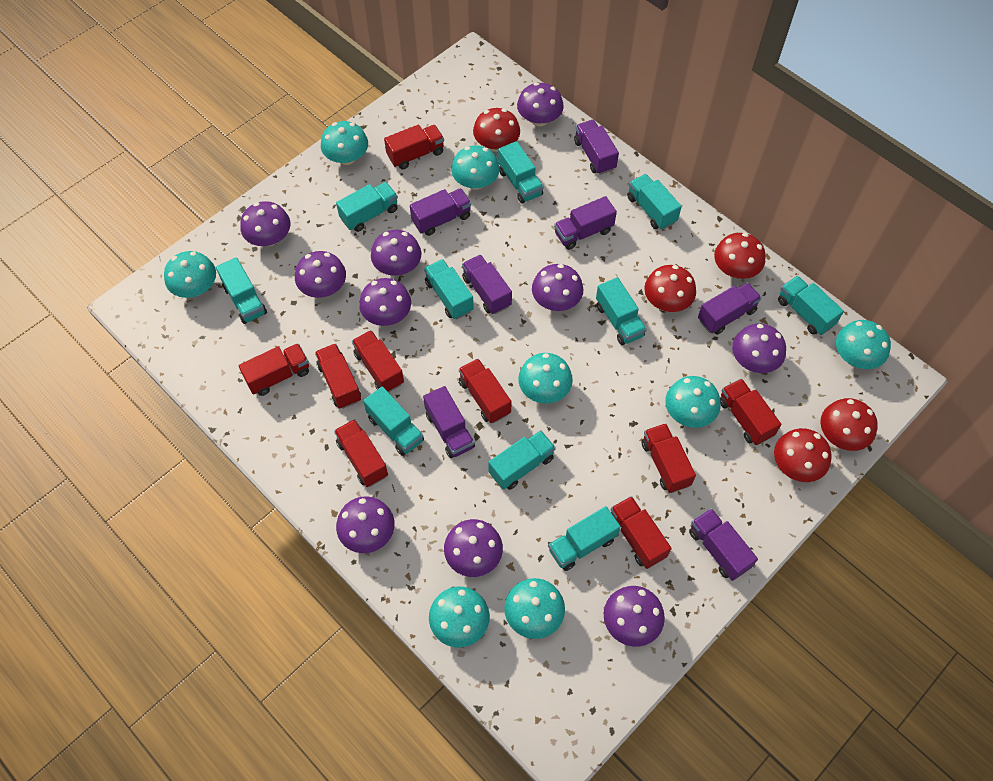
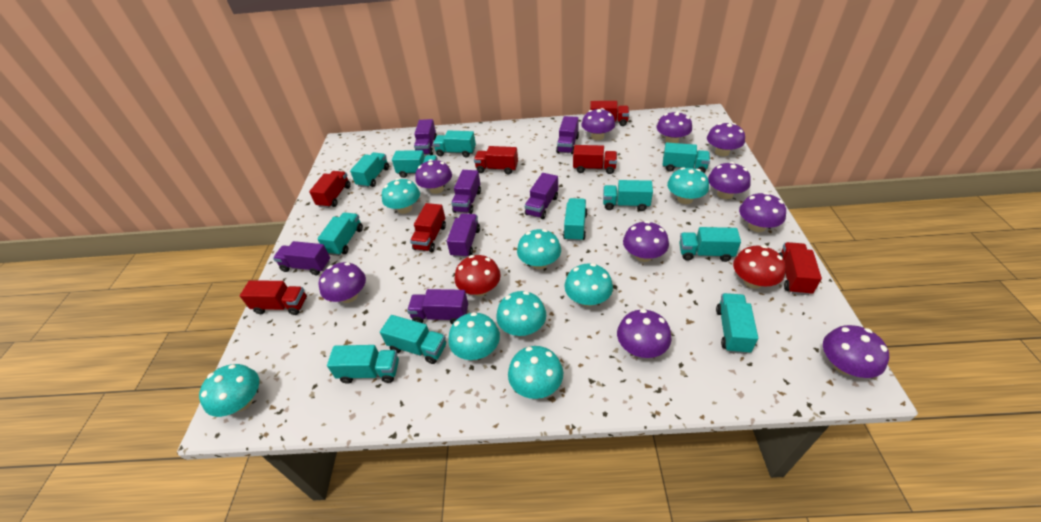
red mushroom: [473,108,520,152] [644,265,696,312] [714,233,765,279] [774,428,832,482] [821,398,878,451] = 5 -> [455,255,501,296] [733,245,786,289] = 2
red truck: [238,343,309,396] [315,344,361,409] [334,419,388,487] [352,330,404,393] [384,124,444,169] [459,358,511,423] [611,496,672,569] [642,423,696,493] [720,379,781,445] = 9 -> [240,280,307,315] [309,171,351,208] [410,203,446,252] [474,146,518,174] [573,145,617,174] [590,101,629,126] [779,242,822,295] = 7
turquoise truck: [216,257,267,324] [336,182,398,232] [363,386,424,456] [424,259,474,319] [488,430,556,490] [498,141,544,204] [548,506,621,571] [596,277,647,345] [627,174,682,230] [778,276,844,335] = 10 -> [317,212,363,256] [327,345,399,384] [350,152,389,188] [380,315,446,364] [392,150,437,178] [433,131,476,157] [563,198,588,242] [603,180,653,211] [663,143,710,173] [679,227,741,262] [716,293,758,354] = 11

